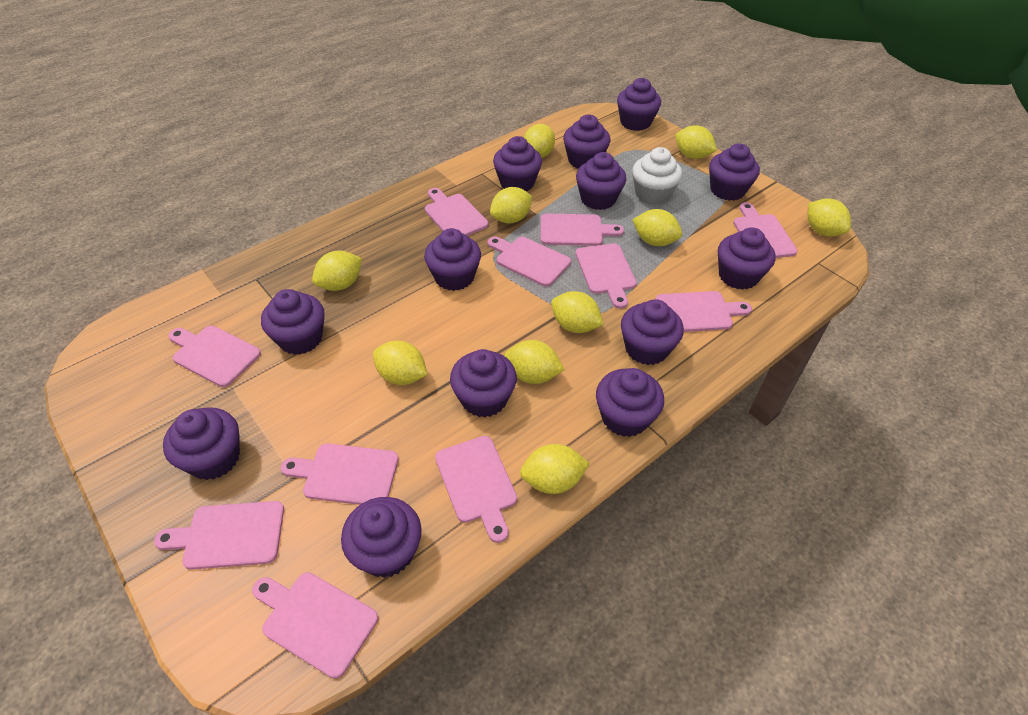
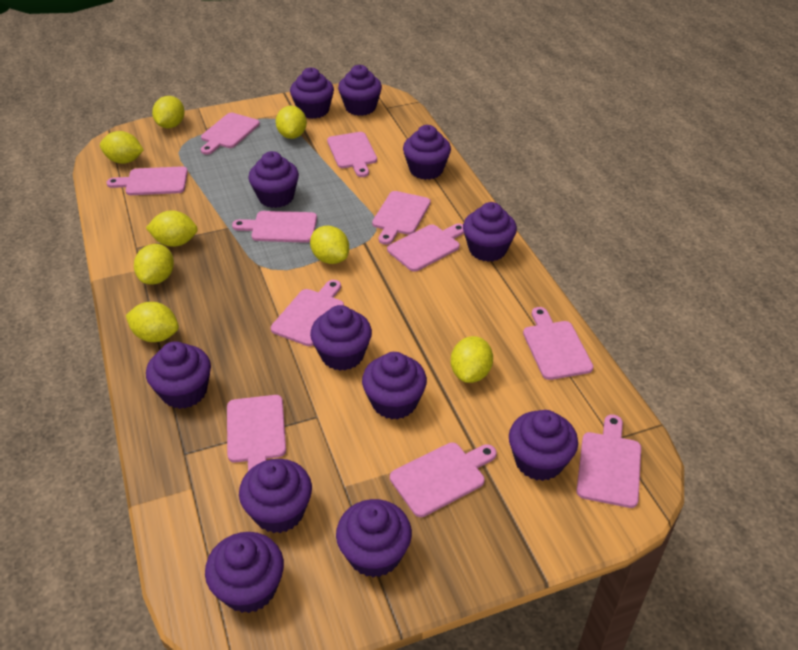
purple cupcake: [163,407,240,480] [261,289,325,355] [341,497,422,578] [424,228,481,291] [450,349,517,417] [493,136,542,191] [563,114,611,169] [576,152,626,210] [596,368,664,437] [617,78,661,131] [621,299,684,365] [709,143,760,201] [718,227,776,290] = 13 -> [146,341,211,409] [205,532,284,613] [239,459,312,533] [248,151,299,208] [290,68,334,119] [310,305,372,371] [336,499,412,578] [338,65,382,116] [362,352,427,420] [403,125,451,180] [463,202,517,262] [509,410,578,481] = 12
white cupcake: [632,147,682,205] = 1 -> none = 0
yellow lemon: [312,251,362,291] [373,341,428,385] [490,187,532,223] [504,340,565,384] [520,444,590,494] [524,124,555,158] [551,291,604,333] [632,209,682,246] [676,125,717,159] [807,198,851,236] = 10 -> [100,131,144,164] [126,302,179,342] [134,244,174,285] [146,210,198,247] [152,96,185,128] [276,105,307,139] [310,226,349,264] [451,336,493,383] = 8

